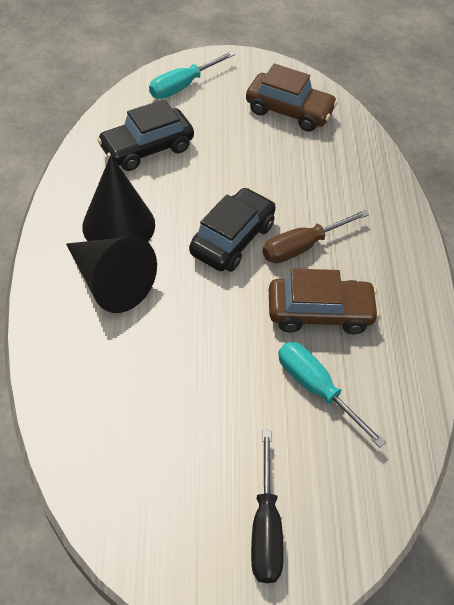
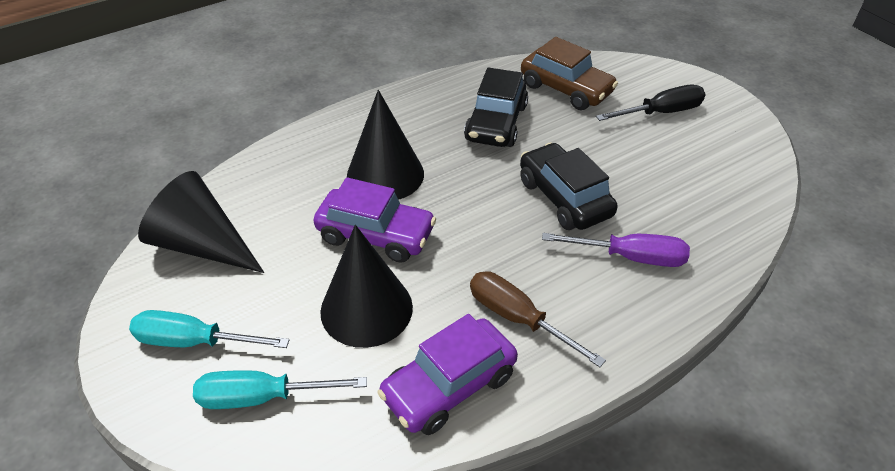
black cone: [66,237,157,313] [82,155,155,242] = 2 -> [138,171,264,273] [320,225,413,348] [347,90,424,200] = 3
brown car: [246,63,338,132] [269,268,380,334] = 2 -> [521,37,618,110] = 1
purple car: none = 0 -> [313,177,436,263] [377,314,518,435] = 2
purple screwdriver: none = 0 -> [542,233,690,267] = 1

